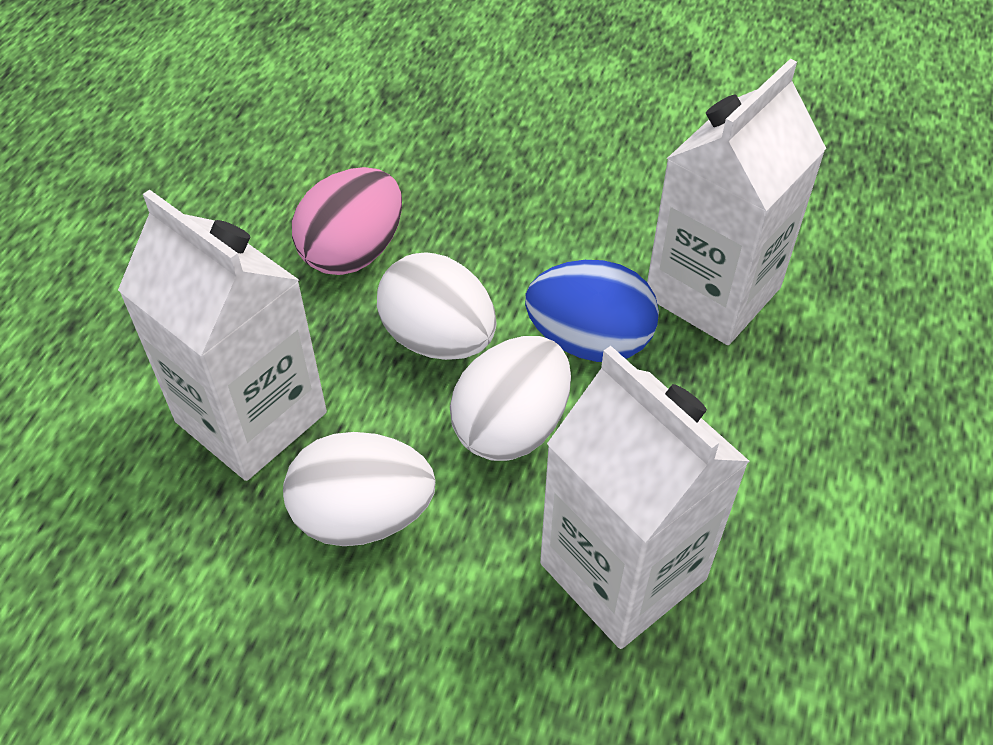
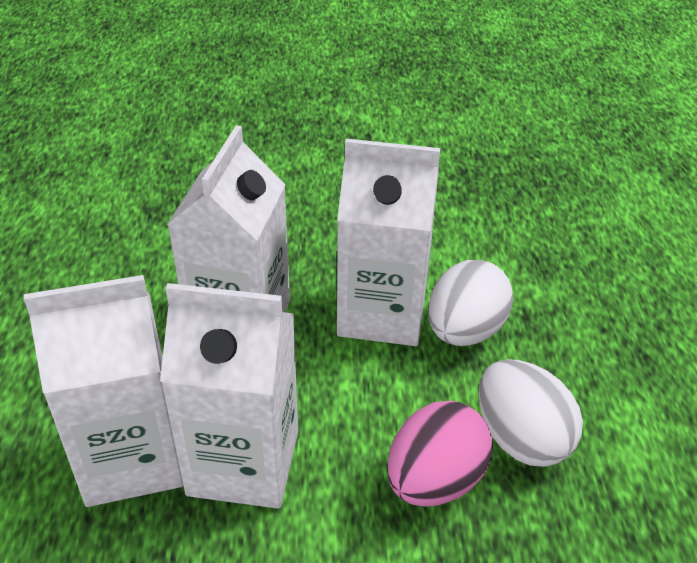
blue egg: [525,260,659,362] = 1 -> none = 0
white carton: [118,189,327,481] [540,346,750,649] [647,59,826,345] = 3 -> [24,275,183,507] [160,283,298,509] [167,125,290,312] [337,139,440,346] = 4
white egg: [283,432,436,546] [377,252,497,360] [450,336,571,461] = 3 -> [428,260,513,346] [479,359,583,467] = 2

